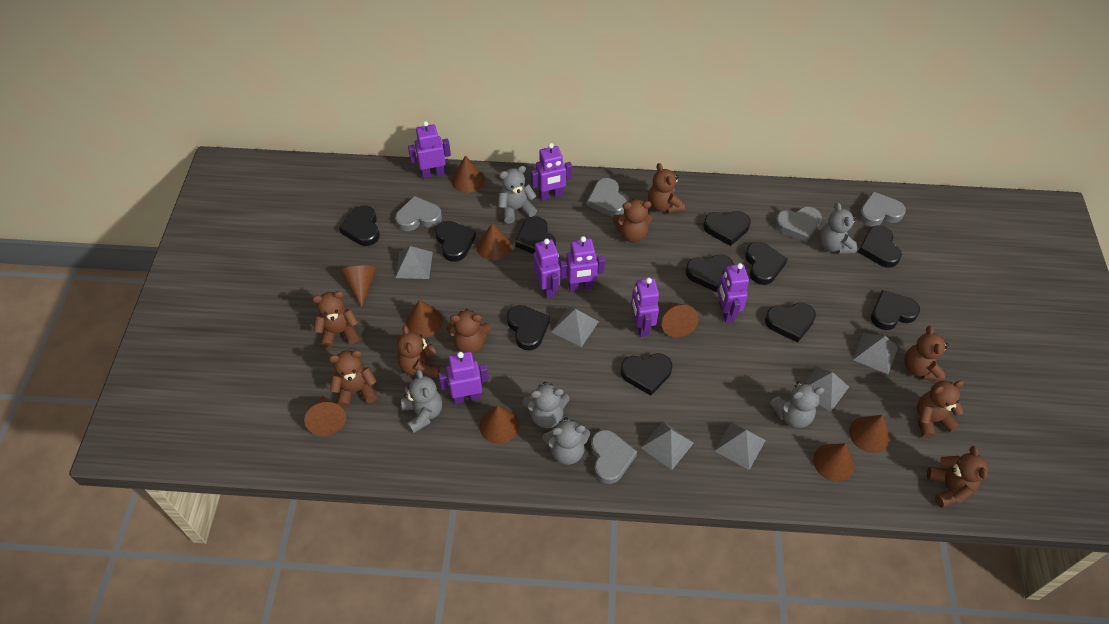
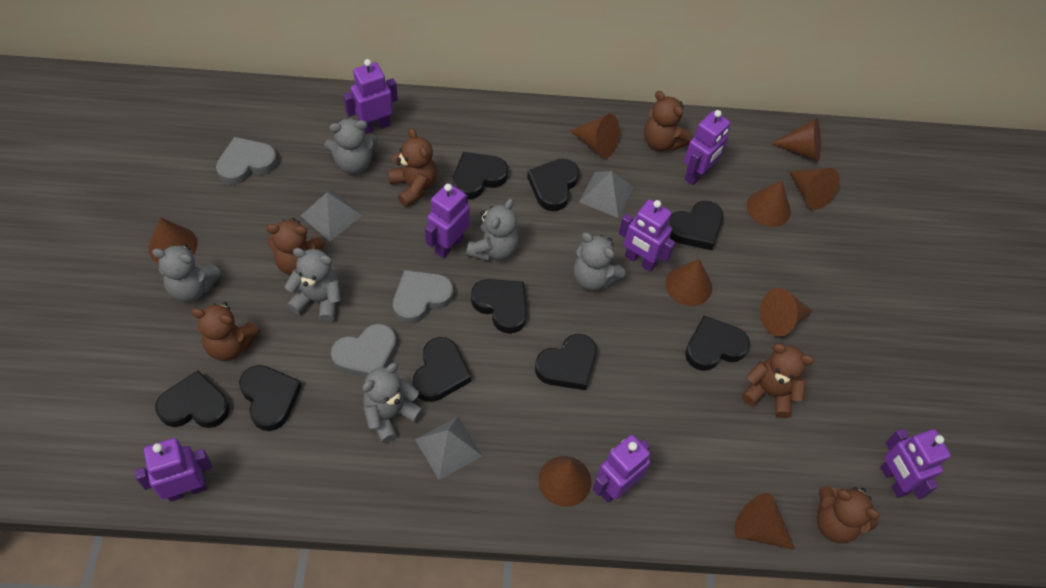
black heart: [339,205,380,246] [435,221,476,262] [507,305,550,351] [515,216,556,254] [621,353,672,396] [686,254,734,292] [703,211,751,246] [745,242,787,285] [765,303,816,343] [858,226,902,268] [871,290,920,330] = 11 -> [155,370,229,428] [239,365,301,431] [413,337,472,402] [453,152,508,200] [471,279,527,334] [527,159,579,211] [535,334,597,390] [668,201,723,250] [685,315,750,371] = 9
brown teddy bear: [312,291,359,349] [329,350,377,408] [397,325,440,378] [446,309,491,354] [613,199,653,242] [648,163,685,214] [904,326,949,381] [917,380,964,439] [927,446,988,508] = 9 -> [191,302,261,361] [266,218,324,275] [388,128,437,207] [644,91,691,151] [742,344,814,418] [817,486,880,543] = 6
grey heart: [395,196,442,231] [587,178,626,217] [591,430,637,484] [775,207,822,243] [859,191,906,226] = 5 -> [216,137,278,185] [331,324,397,378] [393,270,453,324] = 3
grey pyramid: [395,246,433,279] [551,307,599,347] [641,421,694,470] [715,422,766,470] [804,367,849,412] [853,333,898,374] = 6 -> [301,191,363,241] [415,417,482,480] [579,171,633,218] = 3

